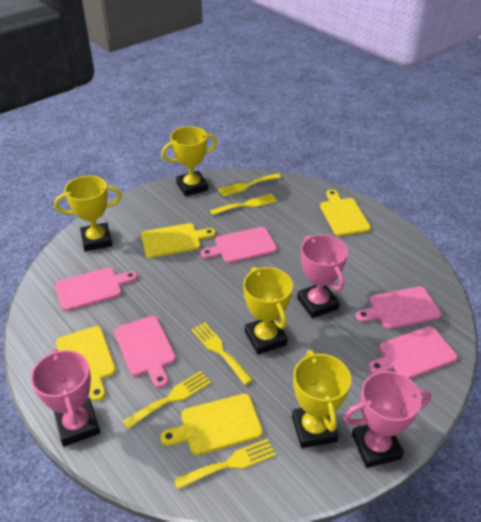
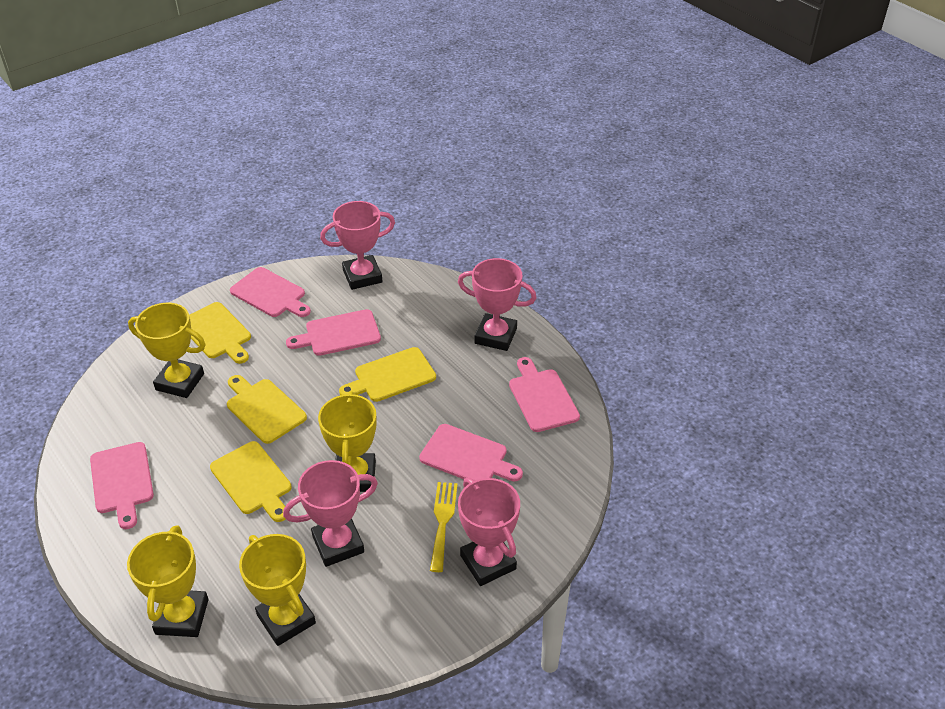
pink trophy: [31,349,100,447] [297,235,348,318] [343,371,431,468] = 3 -> [283,460,378,567] [320,201,395,290] [458,258,537,351] [458,477,520,586] = 4
yellow fork: [123,371,211,429] [174,439,276,490] [191,322,253,385] [210,194,277,215] [218,174,281,197] = 5 -> [430,482,458,572] = 1

